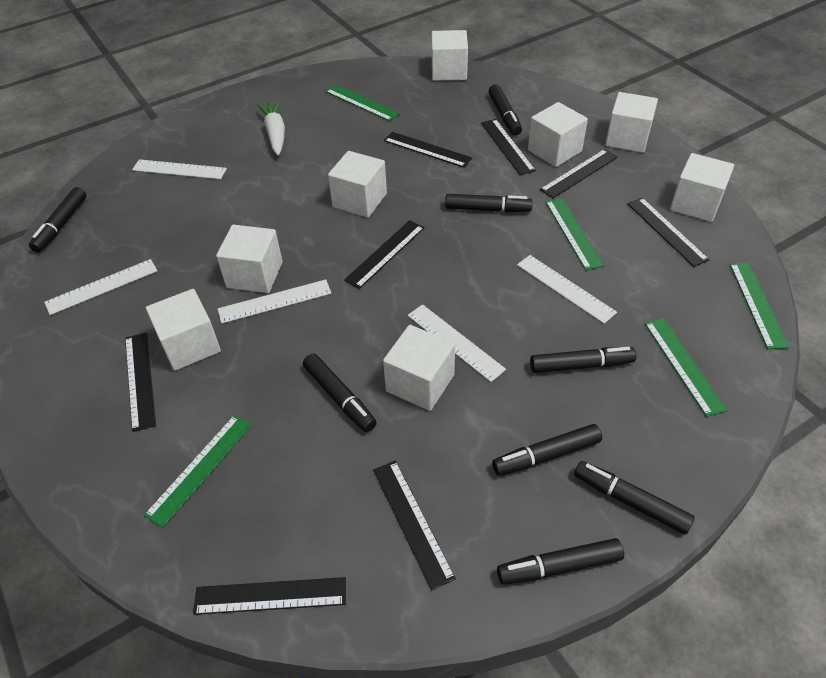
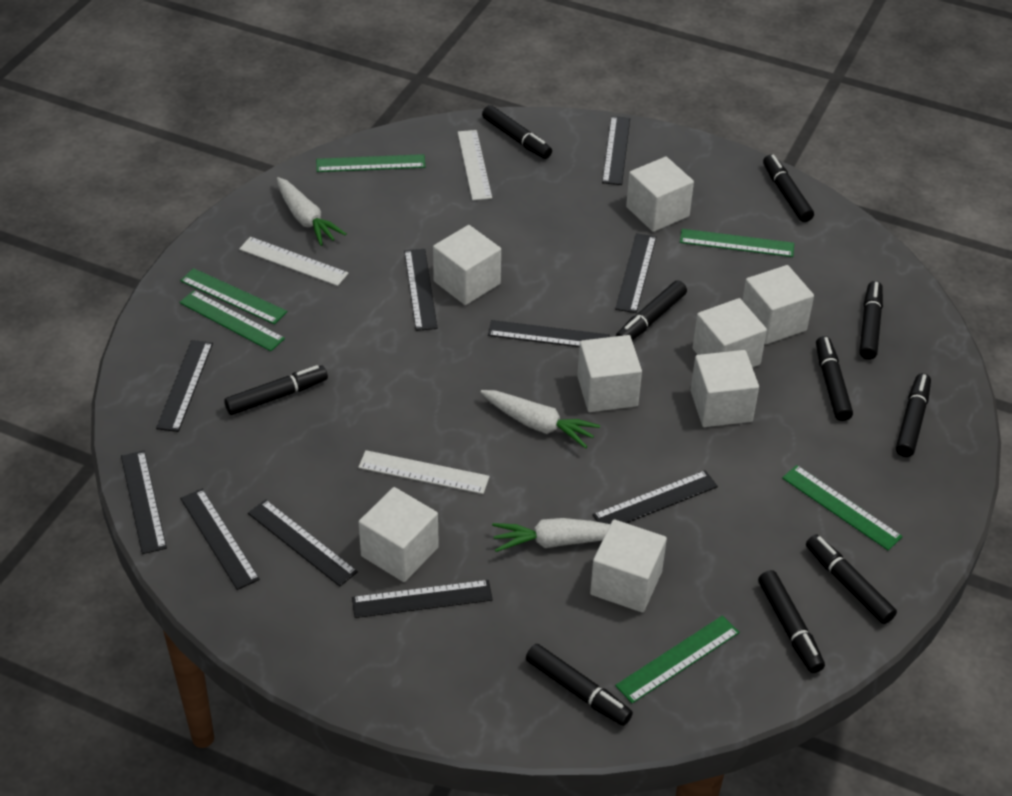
black marker: [29,187,87,252] [303,354,377,432] [445,194,532,212] [489,84,522,135] [492,424,602,476] [497,538,624,585] [530,347,636,373] [574,461,695,535] = 8 -> [224,365,328,415] [482,105,552,159] [526,644,633,726] [616,280,687,340] [758,570,825,673] [763,155,814,222] [806,534,897,624] [816,336,853,421] [859,281,883,360] [896,373,931,457] = 10
black ruler: [125,333,156,432] [193,577,346,615] [344,220,424,289] [373,461,456,590] [384,132,472,168] [481,119,536,175] [540,149,618,198] [627,198,709,267] = 8 -> [121,451,167,554] [156,340,213,432] [180,489,260,590] [248,499,358,587] [352,580,493,618] [404,249,438,331] [488,320,609,347] [593,470,718,524] [602,116,630,185] [615,233,656,313] = 10
green ruler: [144,415,252,528] [325,85,400,121] [546,198,604,270] [645,318,727,417] [730,263,790,349] = 5 -> [179,290,285,351] [180,268,287,325] [316,154,425,172] [615,615,739,704] [680,229,794,257] [782,465,903,550] = 6
white carrot: [257,101,285,156] = 1 -> [277,177,346,246] [480,390,600,448] [492,518,610,552] = 3
white ruler: [44,259,157,315] [132,159,227,179] [218,279,331,324] [408,304,506,382] [517,255,617,324] = 5 -> [239,237,349,286] [358,450,489,494] [458,130,492,200] = 3

